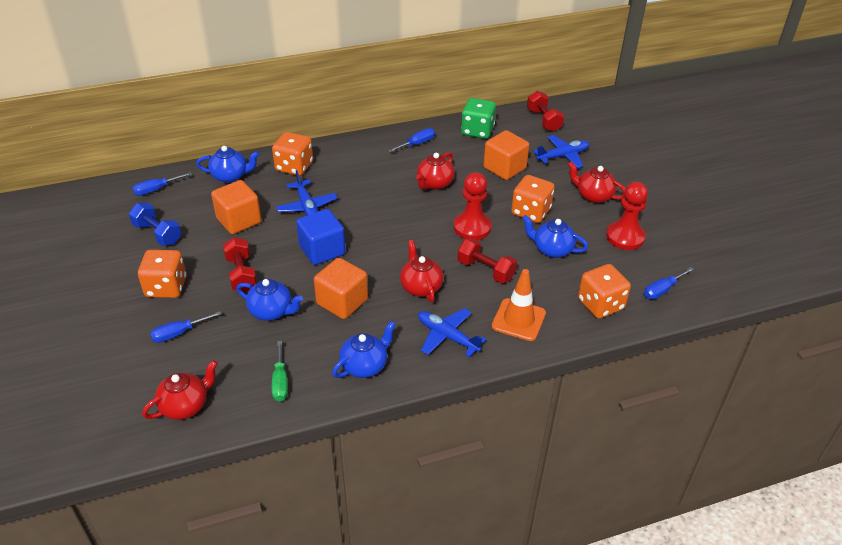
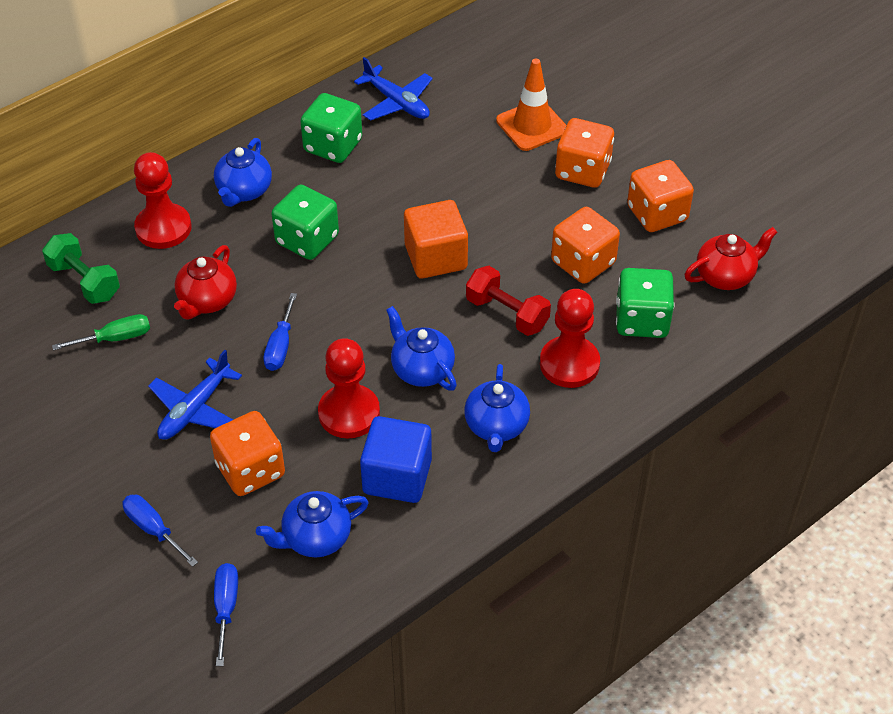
blue dumbbell: [129,203,181,246] = 1 -> none = 0
blue plane: [276,170,338,215] [418,308,487,357] [533,135,589,168] = 3 -> [148,350,242,440] [354,57,433,121] = 2
blue screwdriver: [133,172,192,196] [150,311,221,343] [388,128,435,152] [644,267,694,299] = 4 -> [123,495,198,567] [214,563,238,666] [263,293,297,371] = 3
green dice: [461,98,496,139] = 1 -> [272,185,339,260] [300,93,362,163] [616,268,674,338] = 3
green dumbbell: none = 0 -> [42,233,120,304] = 1
orange cube: [211,180,262,234] [314,258,368,319] [483,130,529,180] = 3 -> [404,200,468,279] = 1
red dumbbell: [223,237,257,292] [457,238,517,283] [527,91,564,132] = 3 -> [466,266,551,336] = 1
red pawn: [454,172,492,240] [606,182,648,250] = 2 -> [134,152,191,249] [318,338,380,439] [540,289,600,388] = 3
red teapot: [142,360,218,420] [400,240,443,302] [416,152,455,190] [568,162,625,203] = 4 -> [174,245,237,320] [685,227,778,290] = 2

